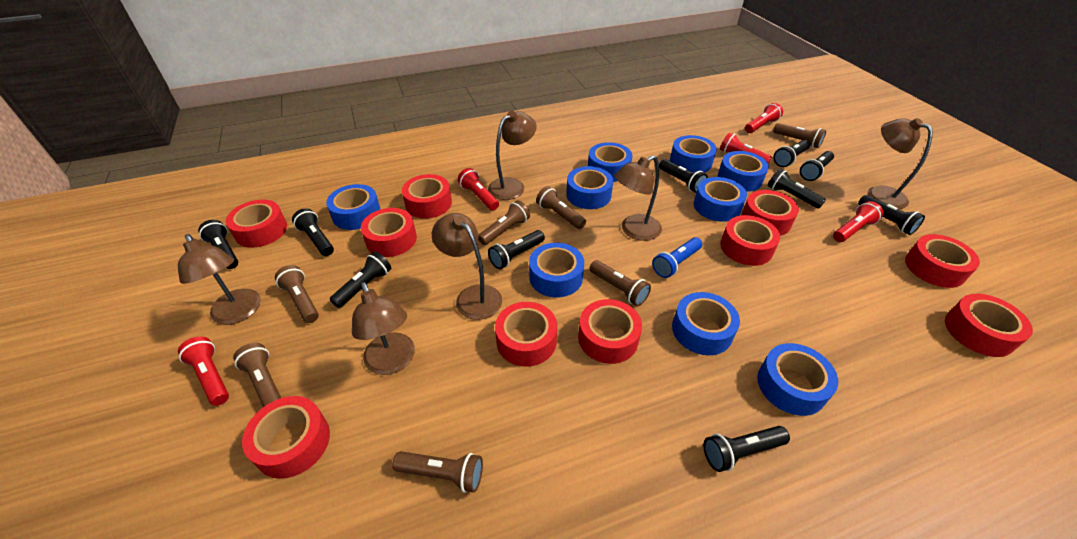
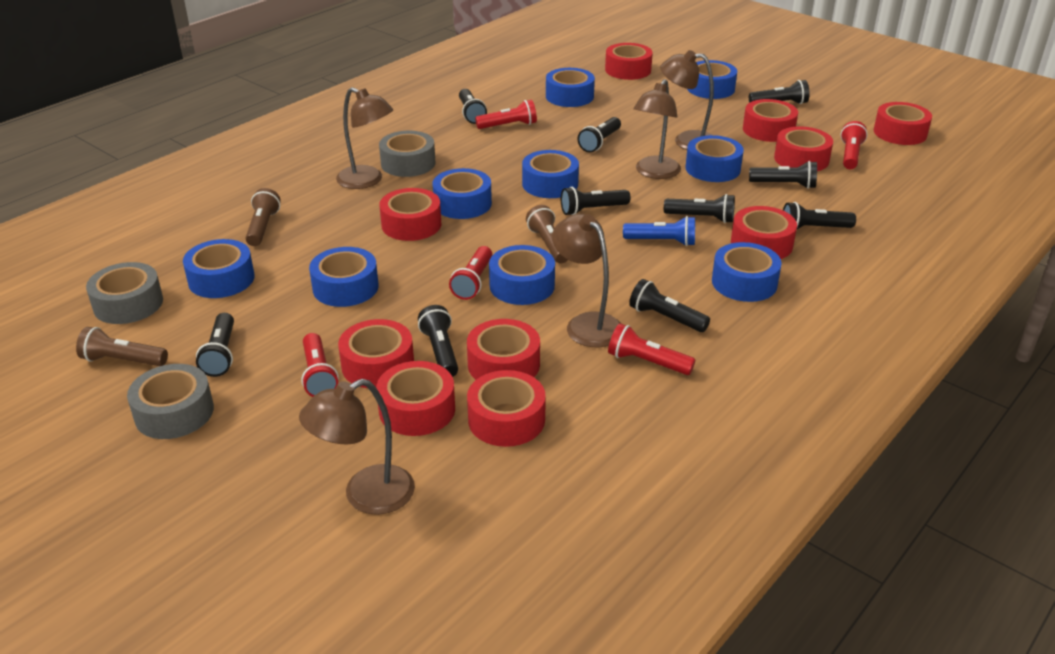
brown flashlight: [233,343,281,407] [275,265,319,323] [392,451,483,493] [478,200,530,245] [536,186,586,229] [589,260,651,306] [773,123,826,148] = 7 -> [76,327,168,366] [245,188,281,246] [526,205,568,263] = 3
brown lamp: [178,234,261,325] [352,282,415,375] [432,213,502,320] [488,111,537,200] [614,155,662,241] [867,118,933,209] = 6 -> [299,379,415,515] [336,87,393,189] [552,214,620,347] [633,79,681,179] [660,50,714,150] = 5
grey tape: none = 0 -> [86,262,163,324] [127,364,214,439] [379,131,435,177] = 3

